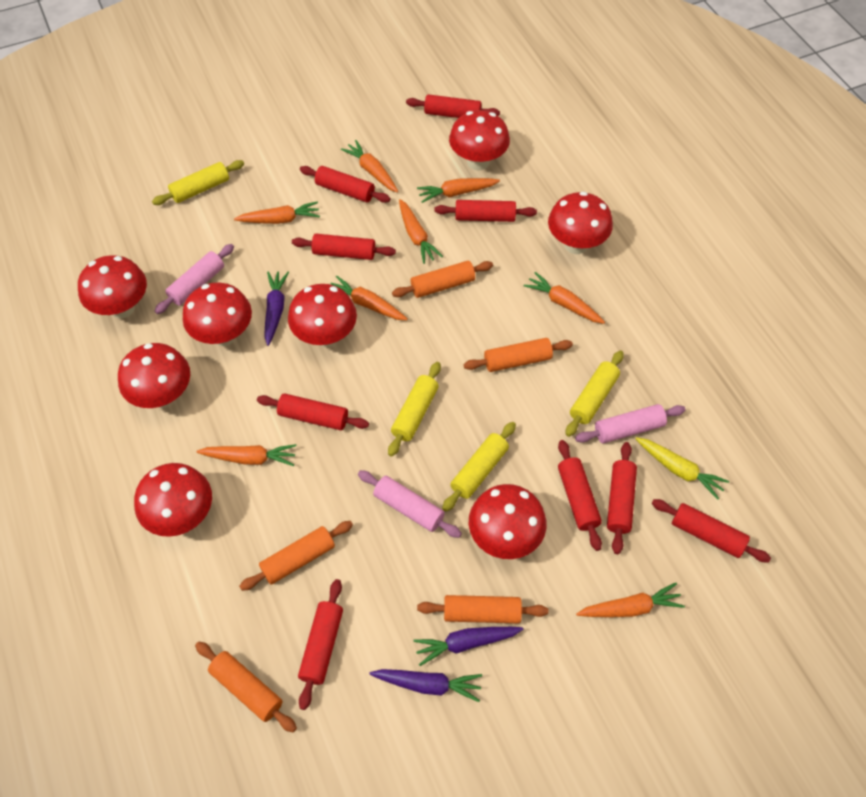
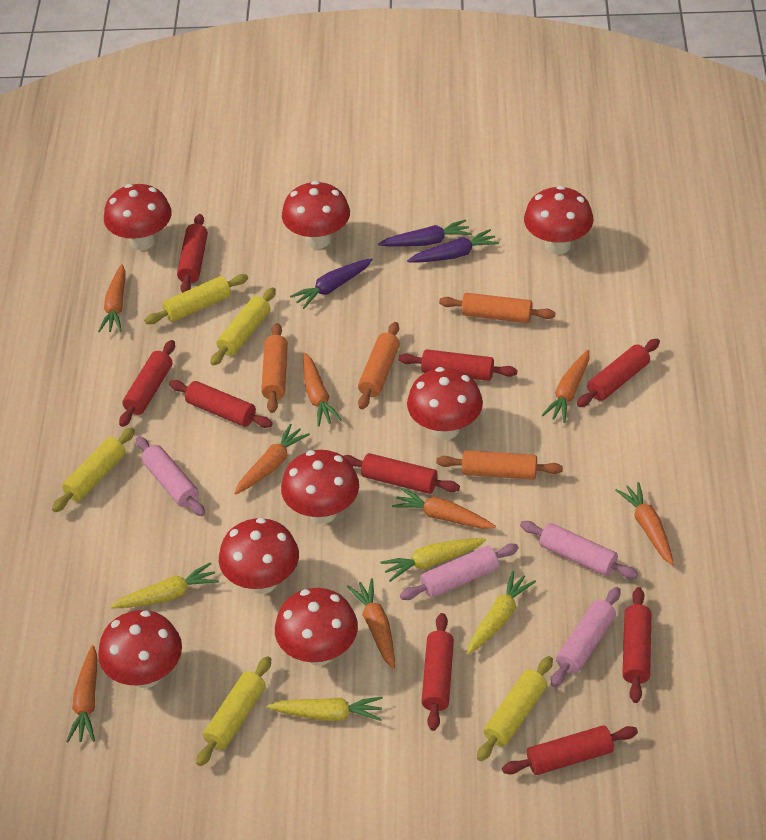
orange rolling pin: [195,641,297,732] [239,521,353,591] [392,261,493,298] [417,595,548,624] [464,338,573,372] = 5 -> [261,323,288,413] [358,322,400,409] [437,450,563,480] [439,293,555,323] = 4
pink rolling pin: [154,244,234,314] [358,470,462,538] [575,404,686,444] = 3 -> [136,436,205,516] [400,544,519,600] [520,521,638,579] [551,587,621,687] = 4
yellow carrot: [635,437,729,500] = 1 -> [110,562,219,608] [267,697,383,721] [380,538,486,582] [467,570,536,655] = 4
yellow rolling pin: [152,160,244,205] [388,362,441,457] [442,422,516,512] [566,350,624,437] = 4 -> [52,427,135,512] [144,274,248,324] [196,656,271,766] [210,287,276,366] [477,656,553,761] = 5

